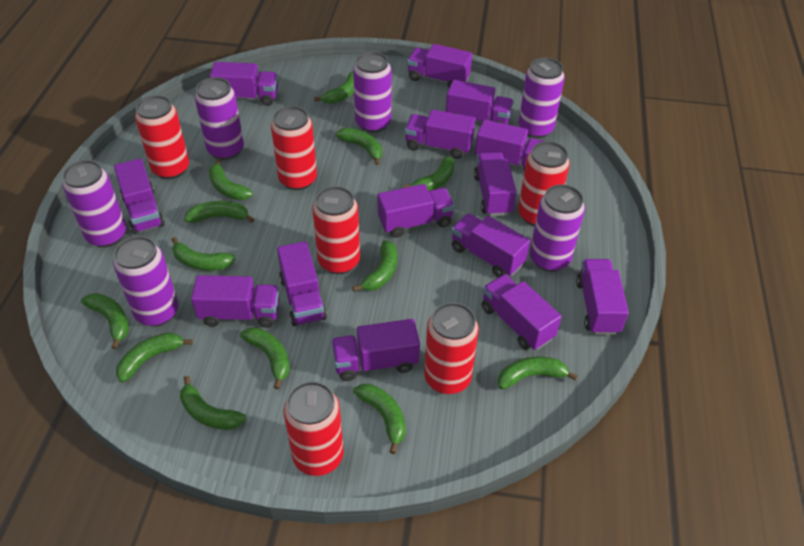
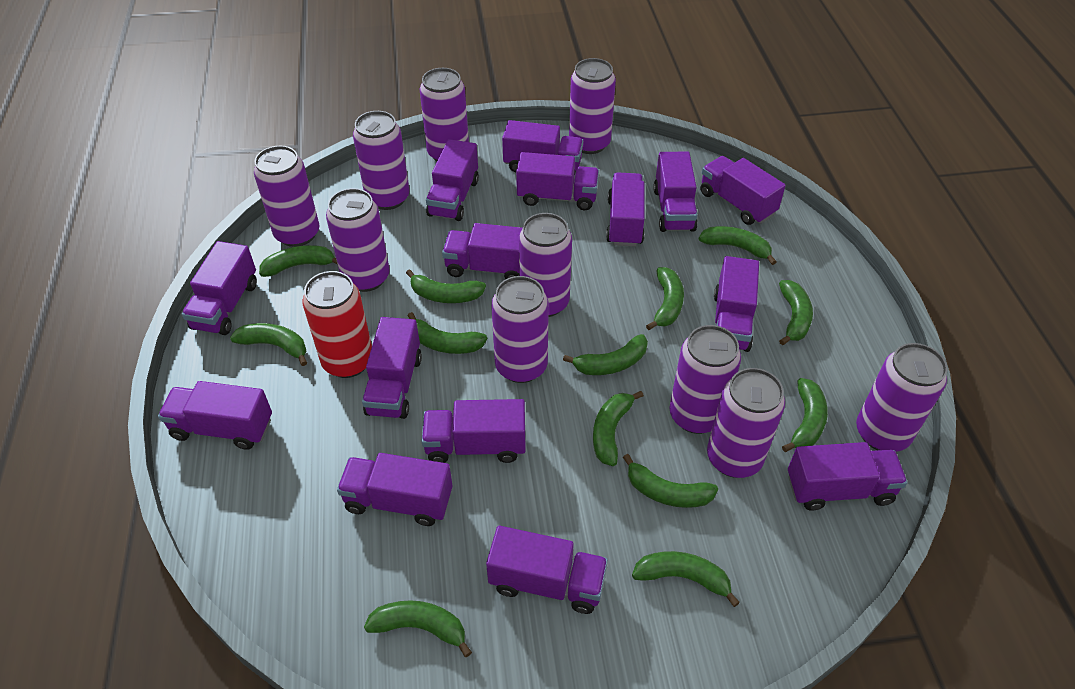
purple can: [63,160,126,247] [113,236,178,326] [195,77,244,160] [353,52,392,133] [518,57,565,138] [530,184,585,272] = 6 -> [254,146,319,247] [326,188,390,292] [353,111,409,210] [420,68,469,161] [491,276,549,383] [519,213,572,317] [569,58,616,154] [669,325,741,434] [707,368,785,478] [856,343,948,452] = 10
purple truck: [114,158,165,234] [191,275,280,328] [210,62,278,106] [277,241,327,326] [331,319,420,381] [377,184,455,238] [405,110,476,159] [407,44,472,88] [446,80,514,124] [451,213,530,277] [474,152,517,216] [475,119,545,171] [482,274,562,350] [576,259,629,335] = 14 -> [158,381,272,450] [182,241,257,335] [337,453,452,526] [362,317,422,419] [421,399,526,463] [426,139,479,221] [442,223,523,279] [486,526,608,614] [502,120,583,176] [516,152,599,210] [606,172,645,246] [653,152,698,232] [700,156,786,225] [714,256,759,352] [788,442,907,511] = 15
red can: [135,95,189,179] [271,106,317,190] [284,381,344,476] [312,186,360,274] [424,302,479,394] [518,141,570,226] = 6 -> [303,271,372,378] = 1

